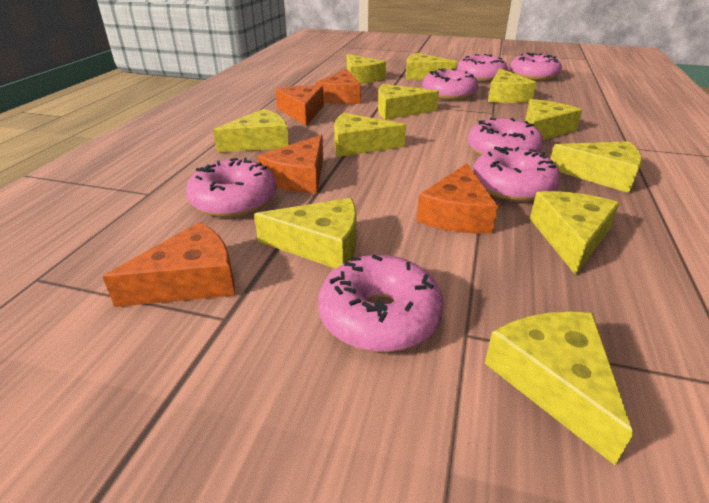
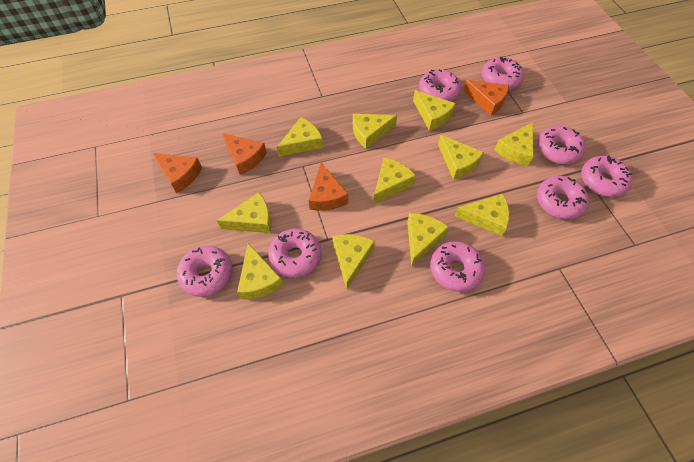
orange cheese: [103,222,235,307] [257,135,323,194] [275,86,324,126] [315,69,361,104] [417,163,498,234] = 5 -> [153,153,202,194] [222,133,267,175] [309,163,348,211] [463,80,509,116] = 4
pink donut: [186,158,277,217] [318,255,444,352] [422,68,478,100] [457,54,508,82] [468,118,544,156] [473,147,560,202] [510,53,562,81] = 7 -> [177,246,232,297] [268,229,321,278] [419,69,461,101] [430,241,485,292] [482,56,524,90] [537,126,586,164] [537,176,589,219] [581,155,633,197] = 8

